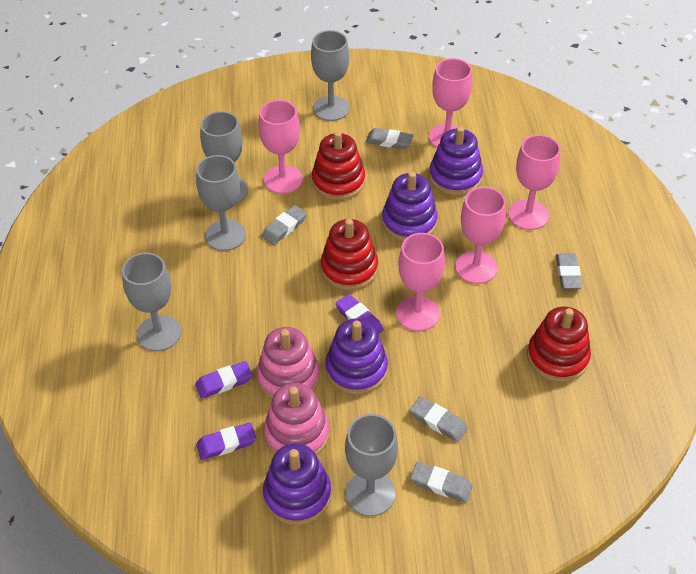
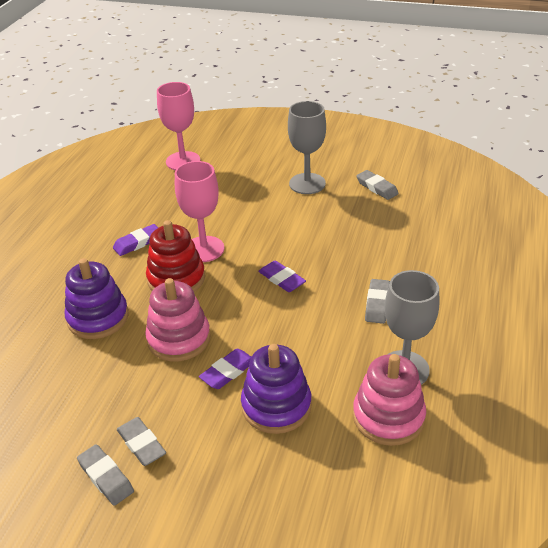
grey eraser: [262,205,307,245] [366,128,414,149] [410,397,468,442] [410,462,473,502] [556,254,582,289] = 5 -> [77,444,134,506] [117,417,166,466] [356,170,399,200] [365,279,390,324] = 4
grey goblet: [122,253,181,351] [196,155,246,251] [200,111,248,204] [311,30,350,121] [345,414,398,516] = 5 -> [288,101,326,194] [385,270,439,385] = 2
pink goblet: [259,100,303,194] [396,233,445,331] [429,58,472,148] [455,187,506,284] [508,135,560,230] = 5 -> [157,82,200,170] [175,161,224,262] = 2
purple stacking toy: [263,443,331,525] [326,319,388,395] [382,172,438,241] [429,126,483,196] = 4 -> [65,258,129,339] [241,344,312,434] = 2
red stacking toy: [312,131,365,200] [321,219,378,291] [527,307,591,382] = 3 -> [146,220,205,292] = 1

